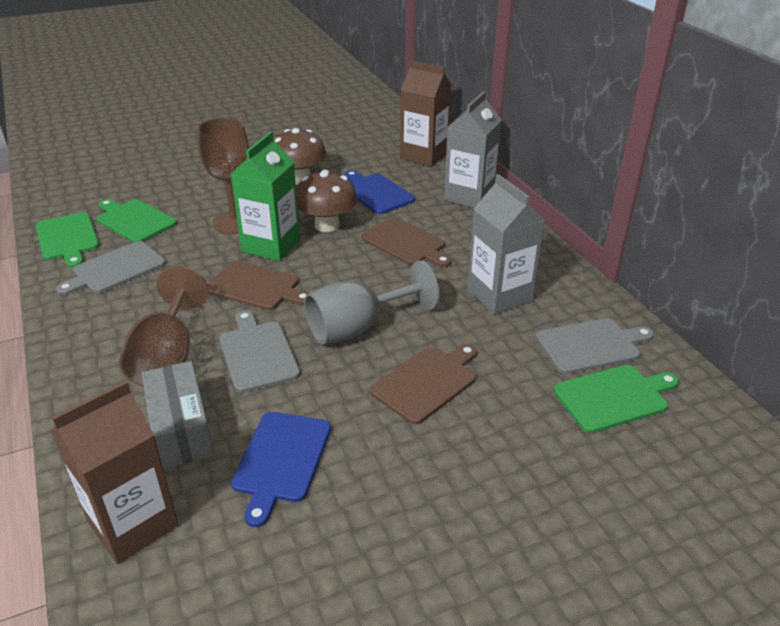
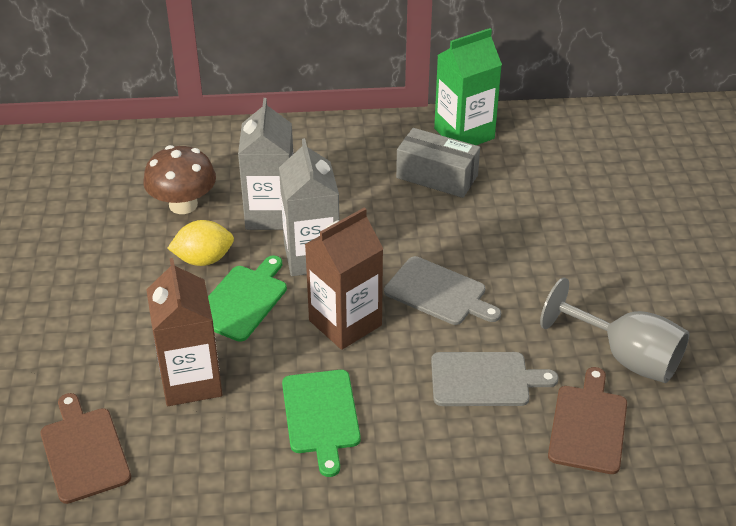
blue cutting board: [231,412,331,527] [345,170,415,214] = 2 -> none = 0
brown cutting board: [207,261,309,310] [361,217,452,267] [370,344,477,424] = 3 -> [40,393,131,504] [548,367,627,474] = 2
brown goblet: [120,266,209,387] [197,117,249,234] = 2 -> none = 0
brown mushroom: [274,128,327,185] [296,170,357,232] = 2 -> [143,145,216,214] = 1
green cutting board: [36,212,99,268] [96,199,177,243] [553,365,679,433] = 3 -> [208,255,287,342] [282,370,361,477] = 2
grey cutting board: [56,241,166,295] [219,310,300,393] [536,318,654,374] = 3 -> [384,256,501,325] [431,352,558,406] = 2
yellow lemon: none = 0 -> [167,220,234,266] = 1

